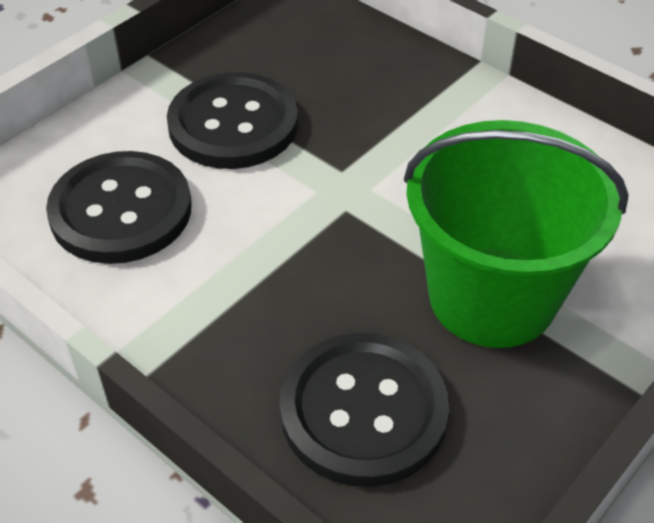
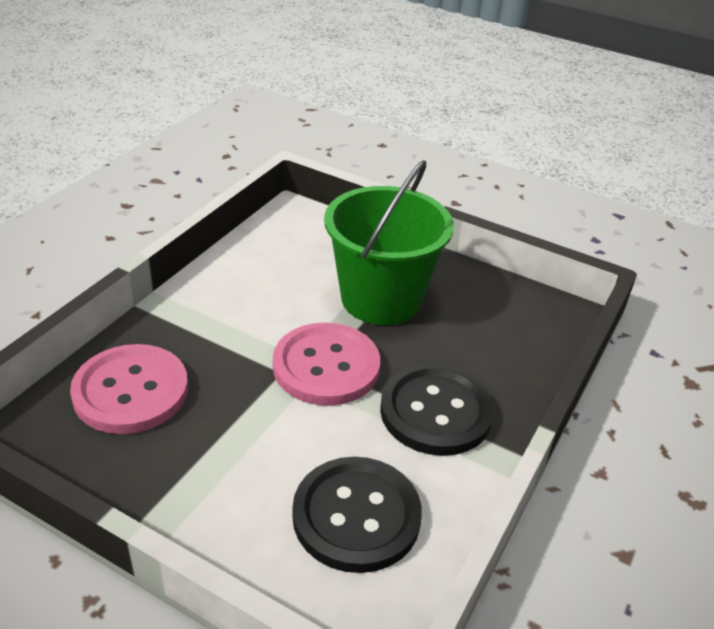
black button: [46,151,192,264] [167,72,298,169] [280,333,449,487] = 3 -> [292,457,422,573] [380,364,494,456] = 2
pink button: none = 0 -> [70,344,188,434] [273,322,380,406] = 2

